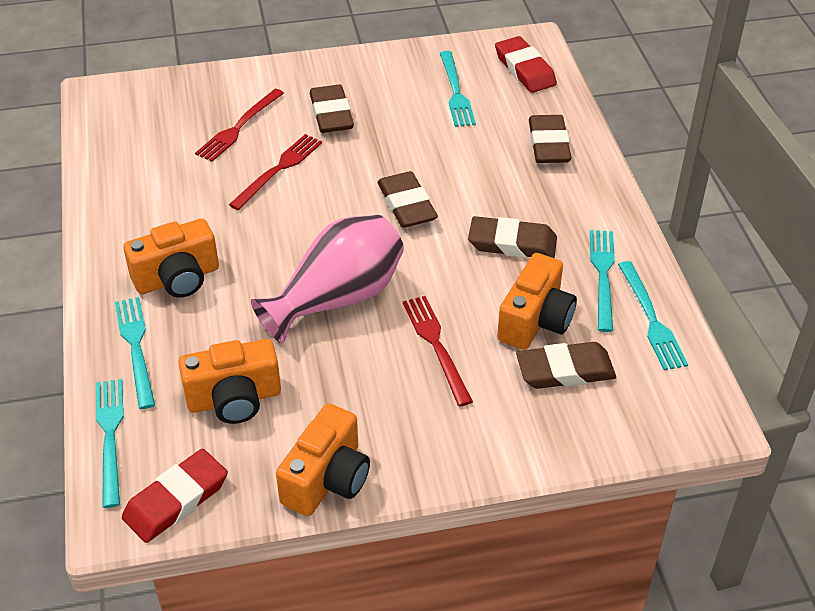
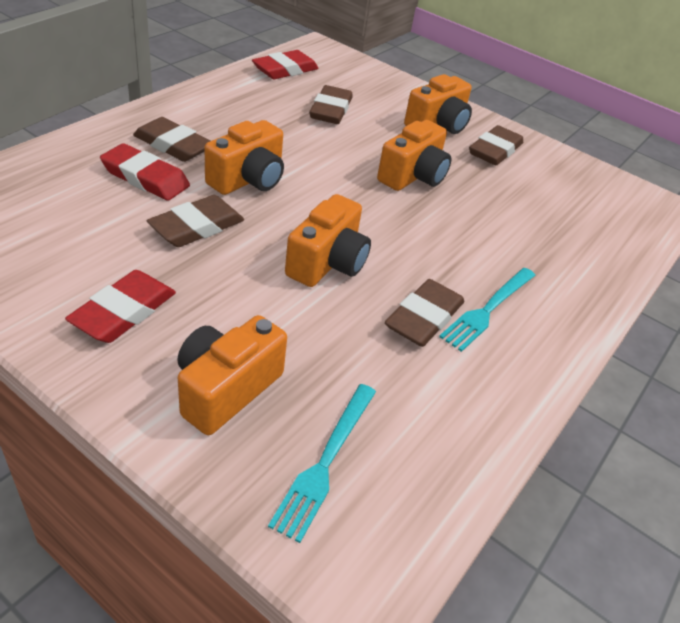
orange camera: [123,219,219,298] [178,339,281,424] [276,403,370,516] [497,253,577,350] = 4 -> [177,315,287,435] [205,120,284,195] [285,194,371,287] [377,120,451,191] [404,74,472,134] = 5
pink vase: [251,215,404,343] = 1 -> none = 0
red eraser: [122,449,228,543] [495,36,557,93] = 2 -> [65,270,176,343] [100,143,190,200] [252,50,319,79] = 3
red fork: [195,89,284,162] [229,134,322,210] [403,296,473,406] = 3 -> none = 0
turquoise fork: [96,379,124,508] [115,297,155,409] [440,51,476,127] [590,230,615,332] [618,261,688,370] = 5 -> [268,384,376,543] [439,268,536,352] = 2

